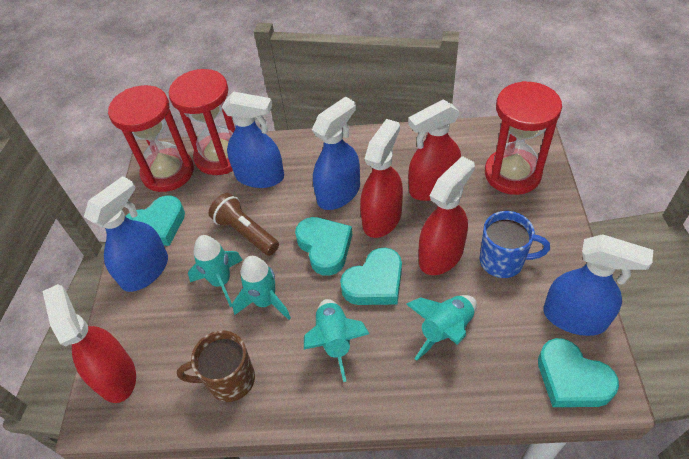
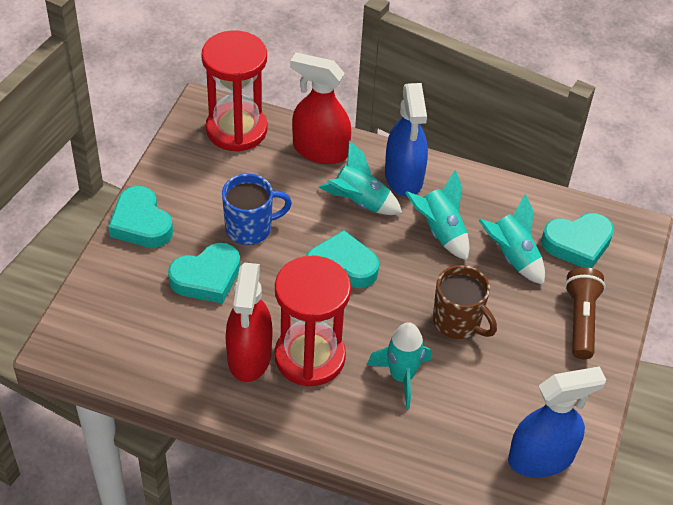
blue spray bottle: [84,176,168,292] [222,92,284,188] [312,97,360,210] [543,234,653,336] = 4 -> [385,83,428,197] [508,366,606,478] = 2
red hourglass: [108,85,194,192] [169,69,235,175] [485,81,562,195] = 3 -> [201,30,267,152] [275,256,351,387] = 2
red spray bottle: [42,284,136,403] [360,119,403,238] [408,100,461,201] [419,156,475,275] = 4 -> [225,263,272,382] [290,52,351,164] = 2

